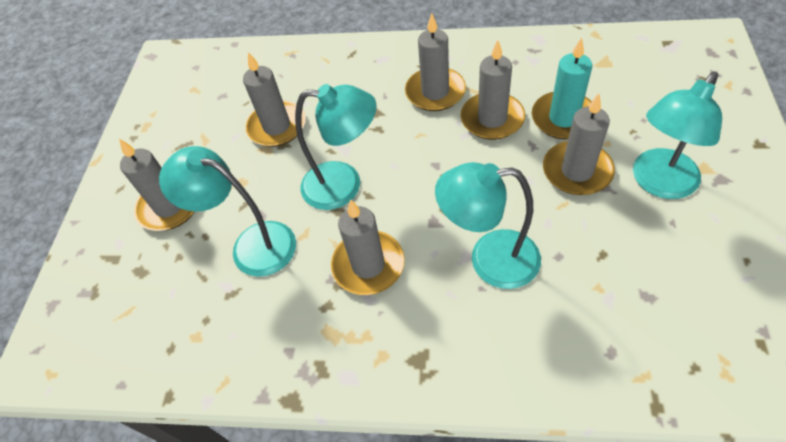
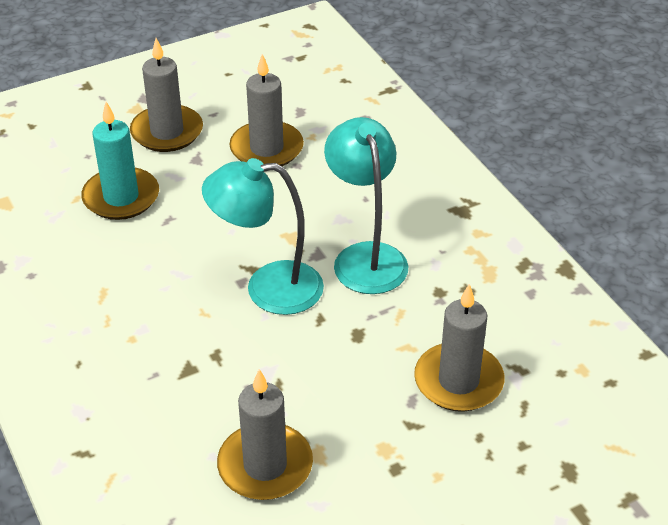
grey candle: [119,139,194,231] [243,52,306,147] [331,199,405,295] [405,13,466,111] [460,40,525,140] [543,93,615,195] = 6 -> [130,38,203,152] [217,369,313,500] [229,54,304,166] [414,284,505,412] = 4
turquoise lamp: [159,146,296,277] [295,84,377,210] [435,162,541,289] [633,72,722,199] = 4 -> [202,158,324,315] [324,117,409,294] = 2

